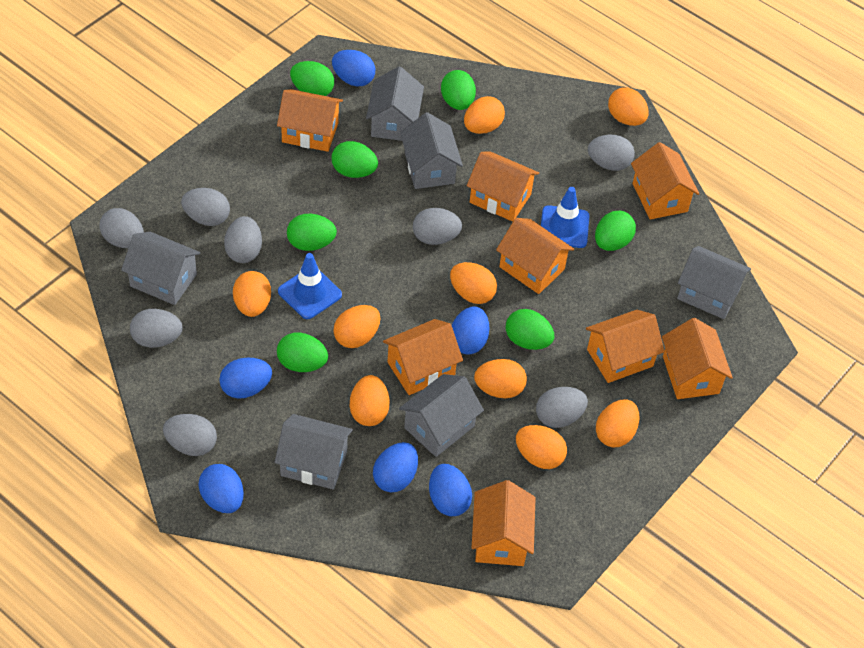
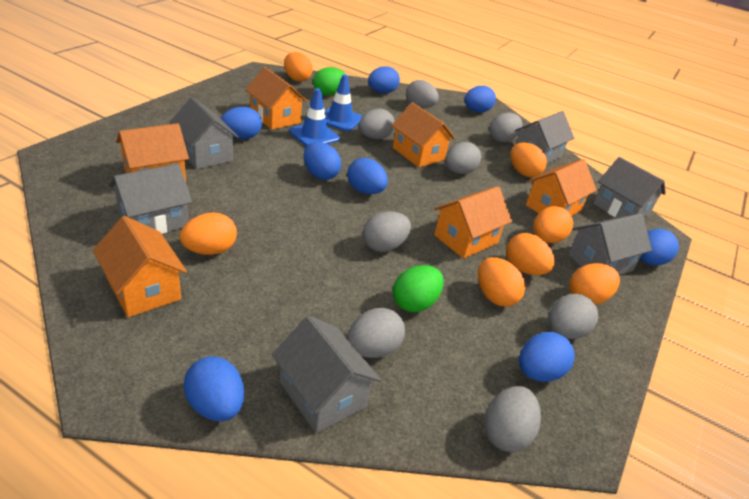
blue egg: [199,464,244,513] [219,358,272,399] [332,50,375,87] [373,442,418,493] [429,464,472,516] [452,306,490,355] = 6 -> [184,356,244,421] [220,107,262,139] [304,142,341,180] [347,158,388,194] [368,66,400,93] [465,86,496,113] [519,332,575,382] [640,229,679,265] = 8
green egg: [277,332,328,372] [287,214,337,251] [290,61,334,96] [331,141,378,178] [441,70,476,110] [506,309,554,350] [595,211,636,251] = 7 -> [313,67,345,96] [393,265,444,312] = 2
orange egg: [233,271,271,317] [333,305,380,348] [350,375,390,426] [450,262,497,304] [464,96,505,134] [474,359,527,398] [516,425,567,469] [596,399,639,448] [608,87,649,126] = 9 -> [180,212,237,255] [284,52,313,82] [478,257,525,307] [506,233,555,275] [510,142,547,177] [533,206,573,243] [570,263,620,305] = 7
orange house: [277,89,343,152] [383,319,463,395] [467,152,539,222] [472,480,536,566] [496,218,574,294] [586,310,665,383] [631,142,700,220] [662,318,733,399] = 8 -> [93,216,187,317] [116,123,189,182] [245,67,307,130] [391,102,455,168] [434,186,512,259] [526,159,597,216] = 6

